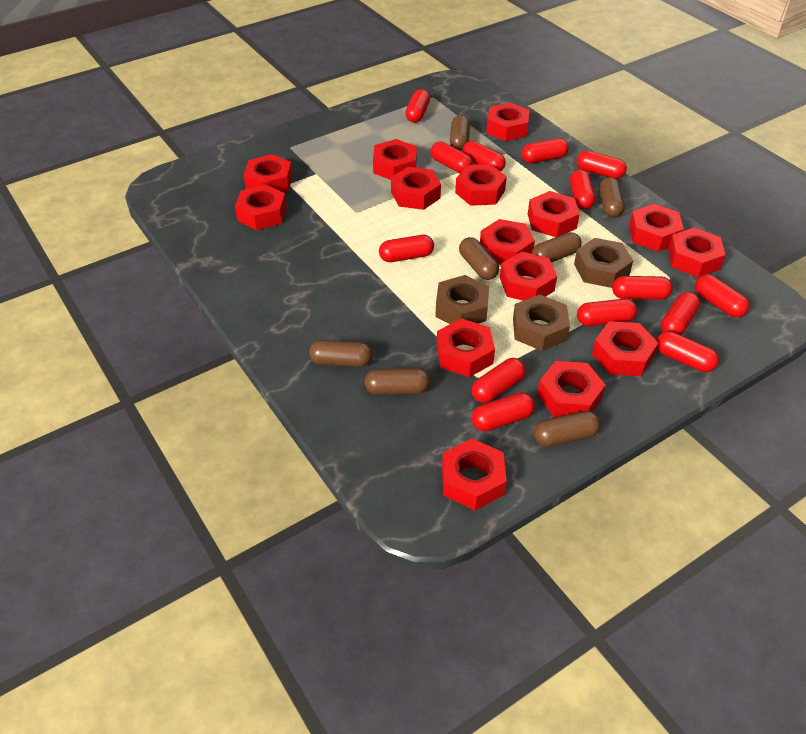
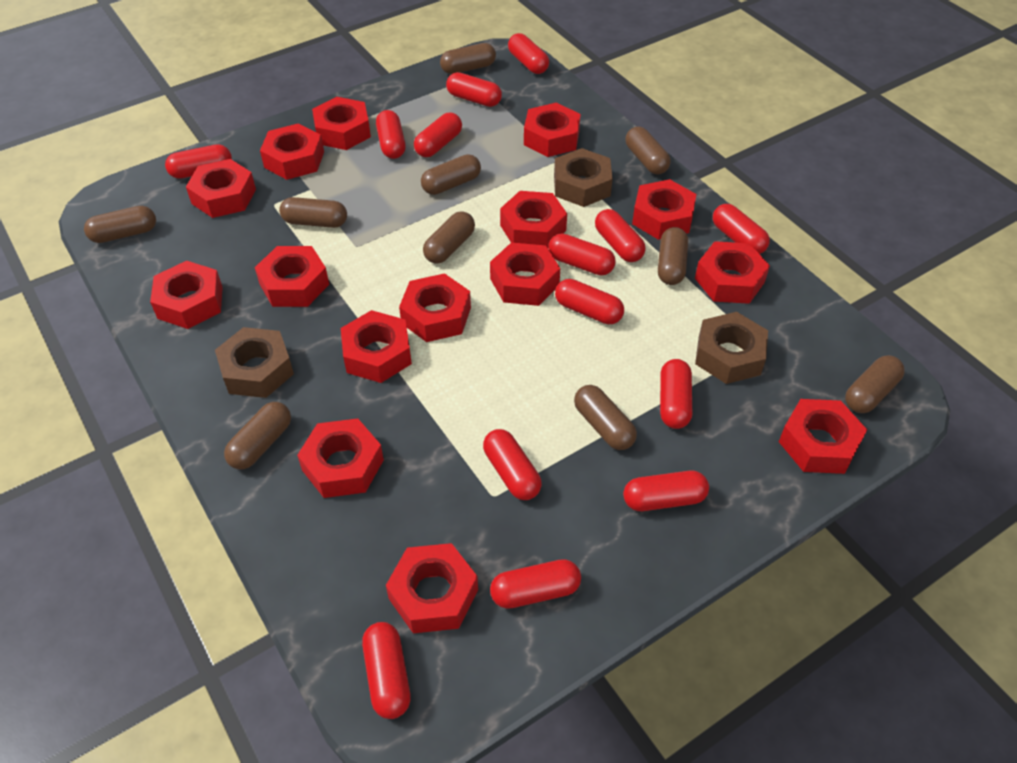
brown capsule: [309,340,373,367] [364,368,430,395] [450,115,470,150] [459,237,499,280] [531,232,582,263] [534,411,600,447] [599,177,625,218] = 7 -> [84,206,156,243] [224,402,291,469] [279,197,347,228] [421,154,481,195] [423,211,475,264] [440,43,496,74] [574,385,637,450] [625,126,671,175] [658,227,688,285] [845,355,905,413] = 10

